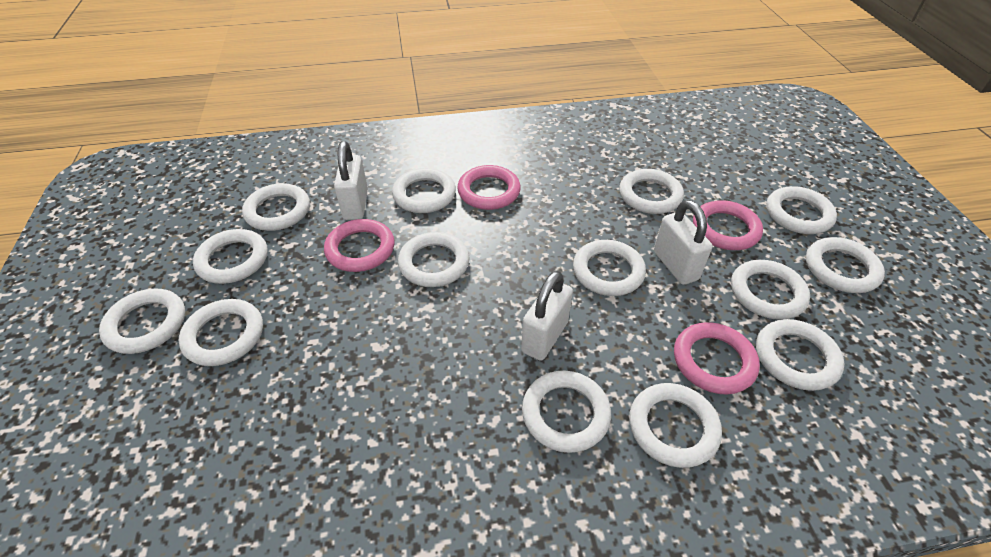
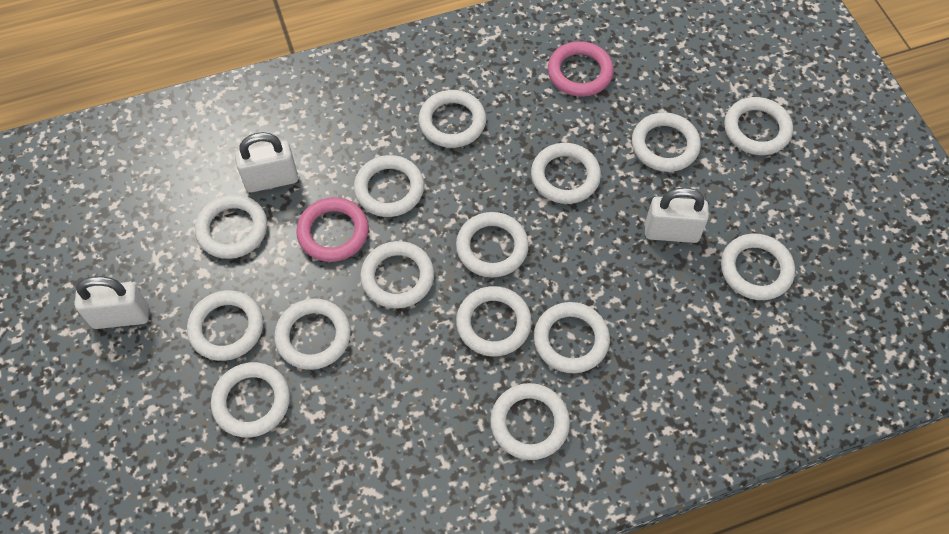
pink ring: [324,219,395,272] [457,165,521,210] [674,322,760,395] [693,200,763,250] = 4 -> [296,197,369,262] [548,41,614,97] = 2
white ring: [99,289,185,354] [178,299,263,366] [193,229,268,284] [242,183,310,231] [392,168,456,213] [398,232,469,287] [522,371,611,453] [573,240,646,296] [619,169,684,214] [629,383,722,468] [731,260,810,320] [756,319,844,391] [766,186,837,234] [806,237,885,293] = 14 -> [187,290,263,361] [195,194,267,259] [211,362,290,438] [274,299,351,370] [354,155,424,217] [360,241,434,309] [418,90,486,148] [456,212,529,277] [456,286,532,356] [490,383,570,460] [531,143,601,204] [534,302,610,373] [632,112,701,172] [721,234,795,300] [724,97,793,155] = 15

